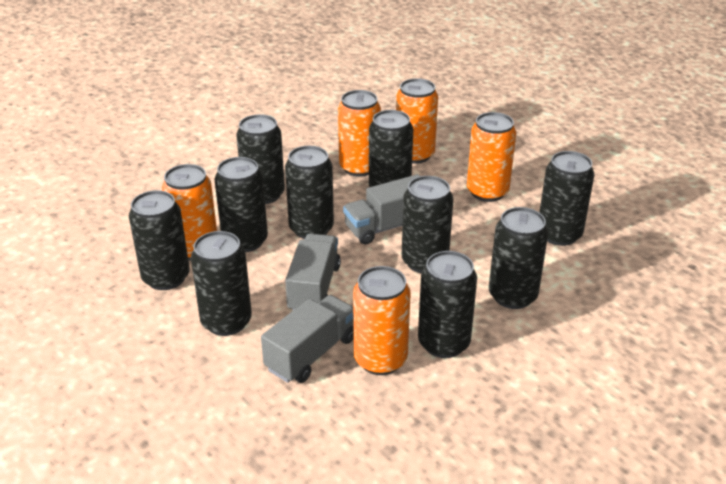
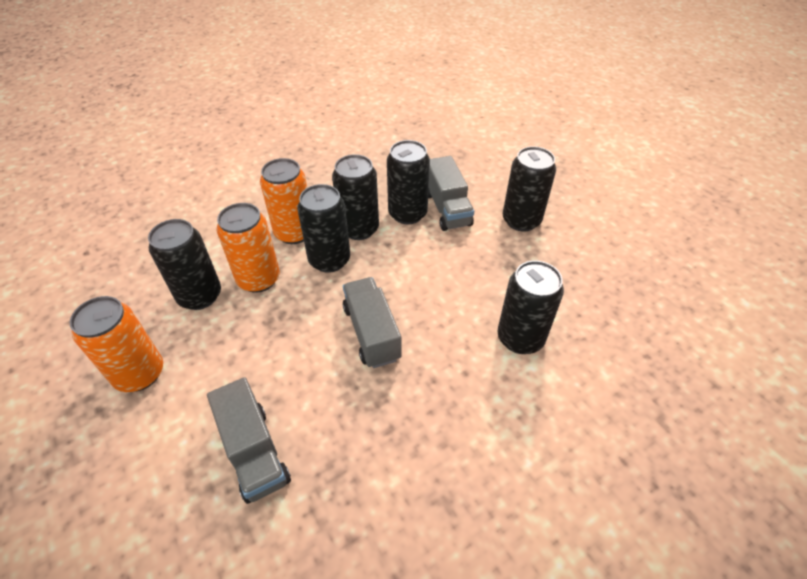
black can: [129,190,190,290] [191,231,252,336] [215,157,268,252] [236,114,285,204] [285,146,334,239] [369,110,413,187] [402,176,453,273] [418,251,477,358] [489,207,548,309] [539,151,594,246] = 10 -> [148,219,221,310] [297,184,350,273] [332,154,379,240] [387,140,430,224] [497,261,564,354] [503,146,556,231] = 6
orange can: [162,164,217,261] [338,90,381,177] [353,266,411,375] [396,78,438,164] [467,112,516,202] = 5 -> [69,296,163,392] [217,203,280,293] [260,158,307,244] = 3

